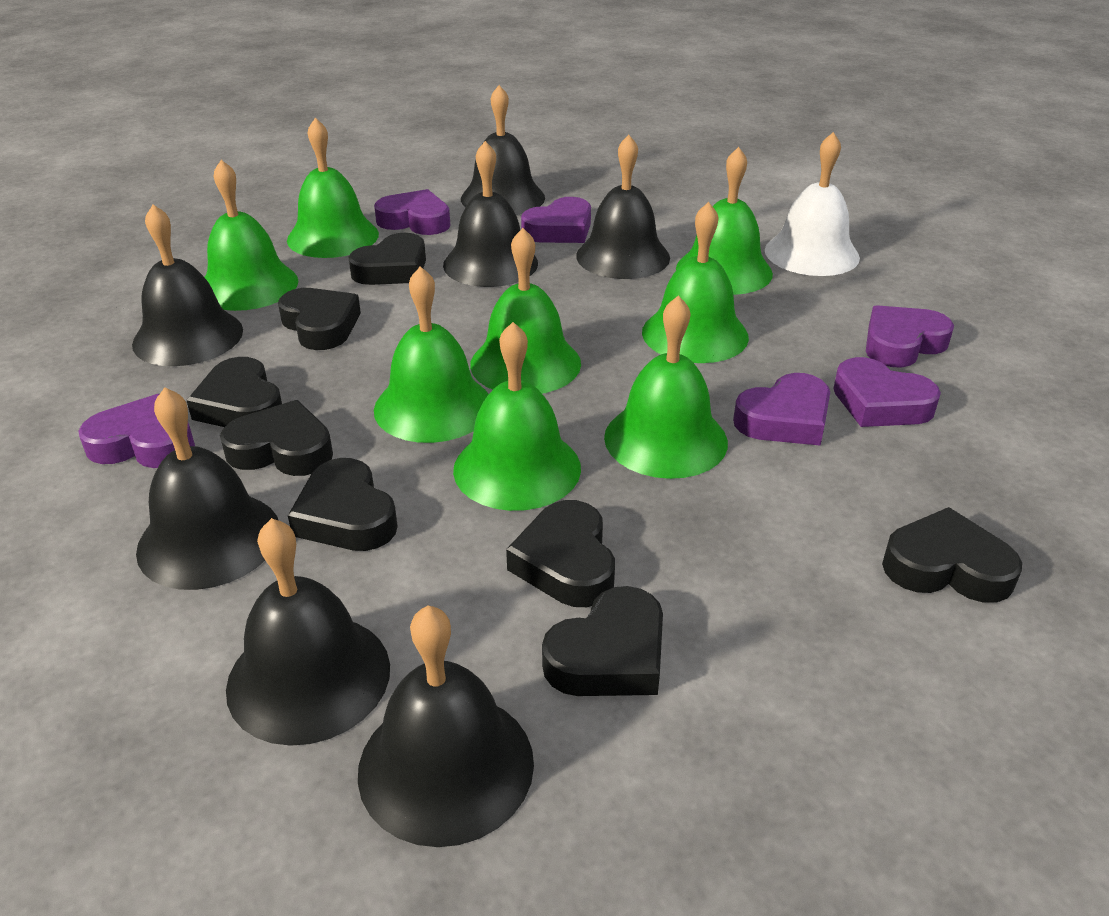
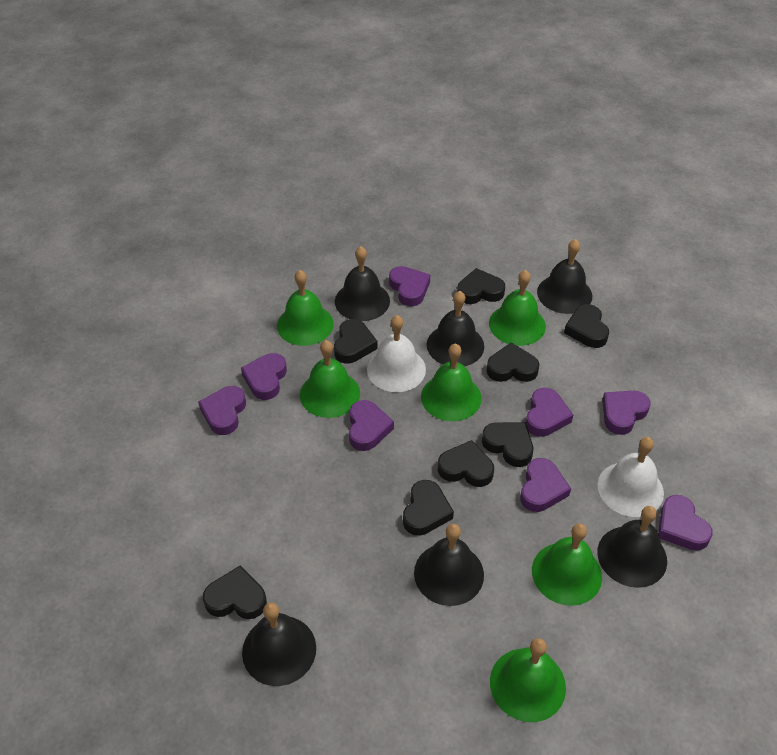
black bell: [132,205,243,366] [136,387,278,590] [226,518,390,746] [358,606,534,847] [443,141,538,287] [461,85,545,215] [576,135,670,279] = 7 -> [242,602,316,686] [335,246,390,321] [414,524,484,606] [427,291,484,366] [537,239,592,314] [597,506,667,588] = 6
green bell: [204,160,298,311] [287,118,379,258] [374,266,489,443] [453,322,581,511] [470,228,581,394] [604,295,728,479] [642,202,749,363] [676,147,773,295] = 8 -> [277,270,334,346] [300,340,360,418] [421,343,482,421] [489,270,546,346] [490,638,566,722] [532,523,602,606] = 6
purple heart: [78,394,195,468] [374,189,450,235] [521,197,591,243] [733,373,830,446] [833,357,941,427] [866,305,954,367] = 6 -> [198,386,246,435] [241,353,287,400] [349,400,394,451] [389,266,430,306] [520,458,571,512] [526,388,573,437] [602,391,650,435] [658,495,713,551] = 8
white bell: [765,132,860,276] = 1 -> [367,315,426,392] [598,437,664,517] = 2

